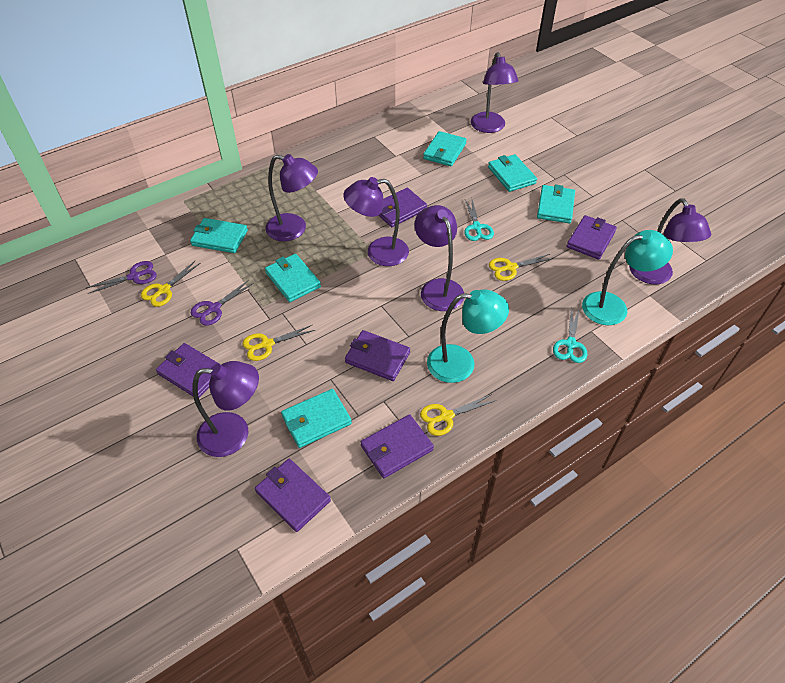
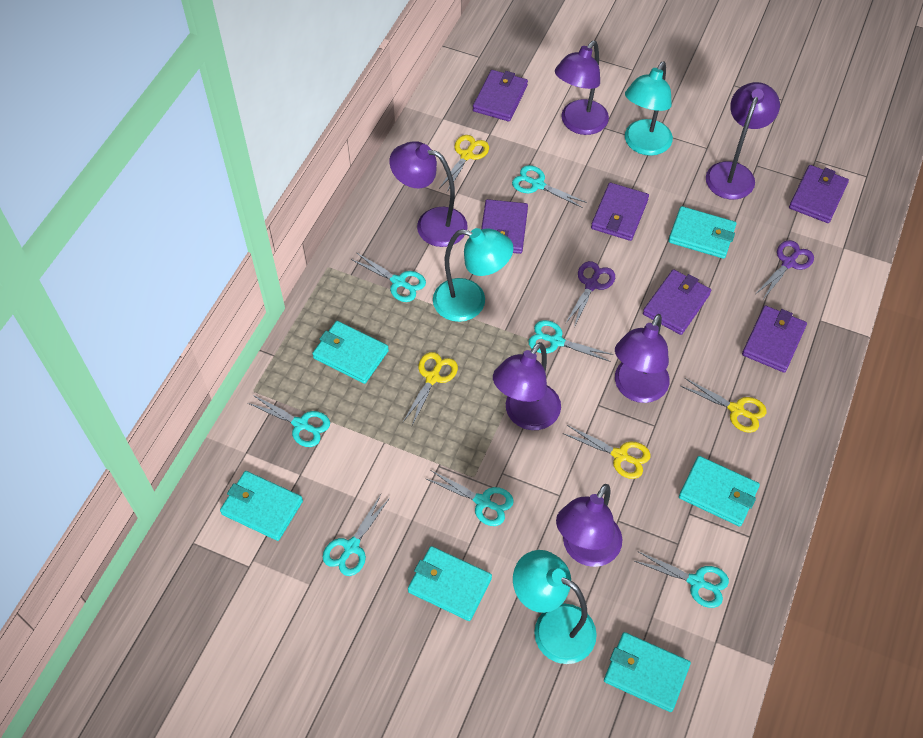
turquoise lamp: [427,289,509,383] [582,230,673,325] = 2 -> [433,228,513,322] [513,550,597,664] [625,62,673,156] = 3
turquoise scissors: [464,200,494,241] [553,307,587,363] = 2 -> [248,395,330,447] [323,494,390,576] [351,253,426,302] [425,470,514,526] [512,165,587,208] [529,320,613,362] [635,551,729,608] = 7

